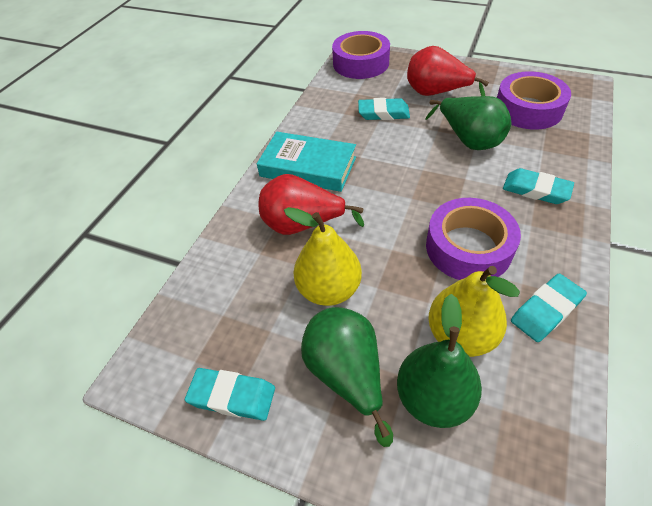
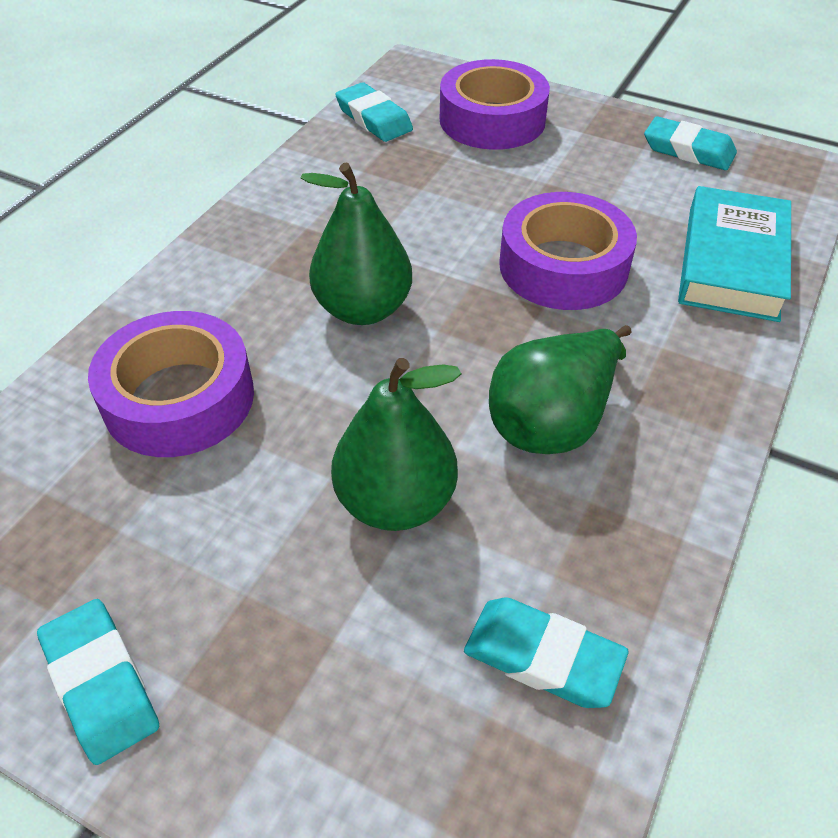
red pear: [259,174,364,235] [407,46,489,96] = 2 -> none = 0
yellow pear: [284,207,362,306] [428,266,520,357] = 2 -> none = 0

